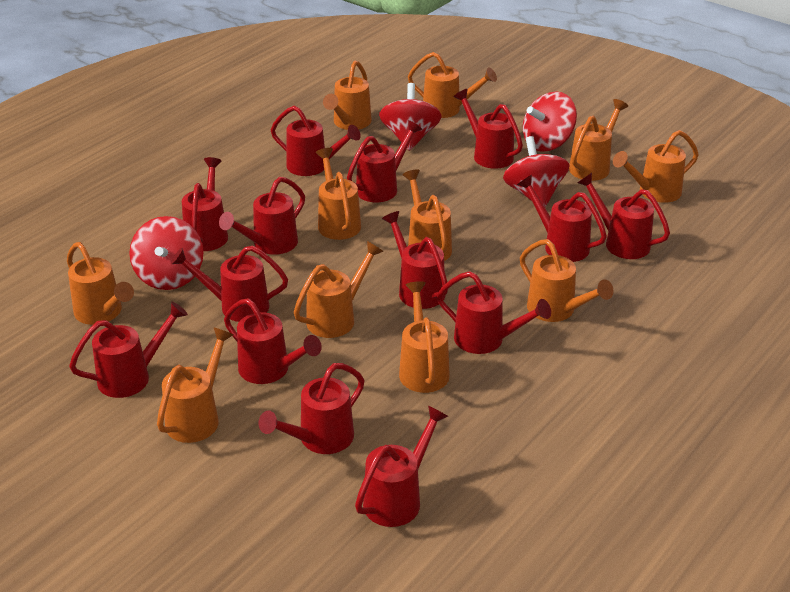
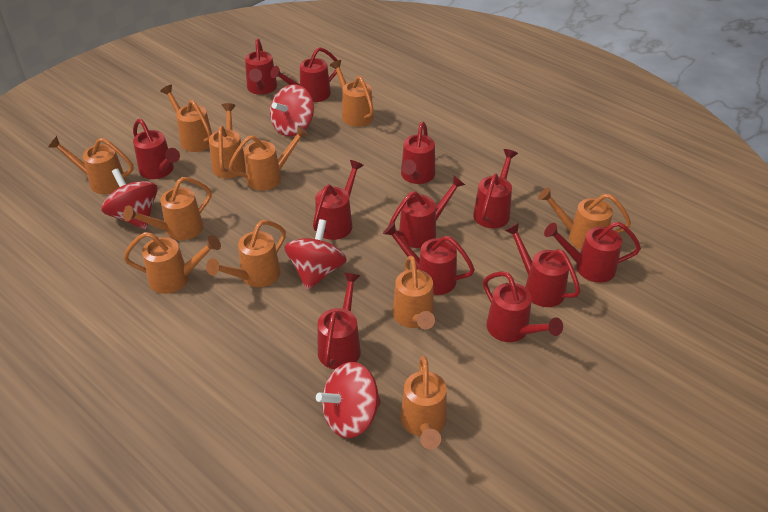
red watering can: [69,302,188,398] [171,246,288,322] [182,157,228,251] [219,177,305,255] [224,298,322,384] [259,363,364,454] [271,106,361,176] [347,120,422,202] [355,405,448,527] [382,211,448,309] [437,271,551,354] [453,89,523,169] [517,175,607,262] [577,173,670,259] = 14 -> [133,119,180,179] [245,38,277,95] [270,47,337,102] [313,160,364,240] [318,272,361,369] [383,222,475,295] [388,176,465,248] [401,122,435,184] [473,149,518,228] [483,271,563,342] [504,223,580,307] [544,222,641,283] = 12

